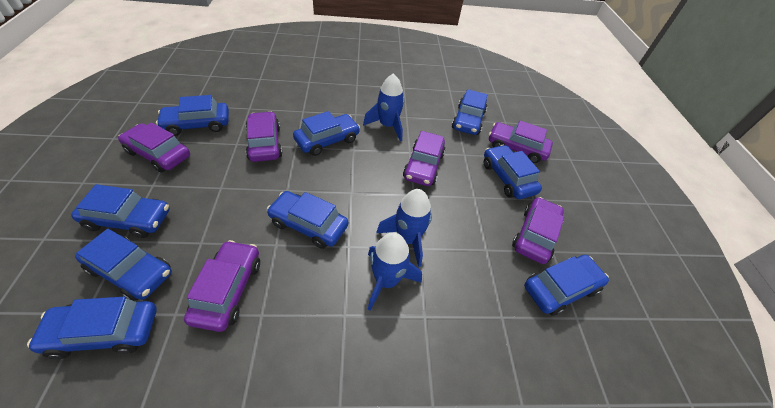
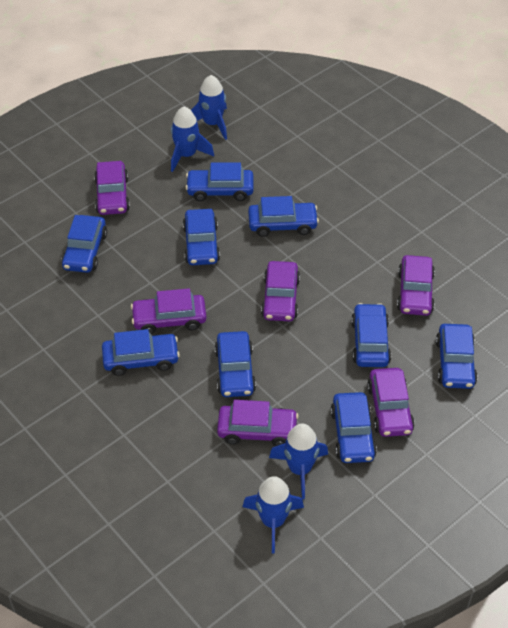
blue rocket: [363,73,405,141] [368,232,422,311] [376,189,432,267] = 3 -> [171,106,214,172] [191,75,227,140] [243,476,304,553] [269,423,328,499] = 4

